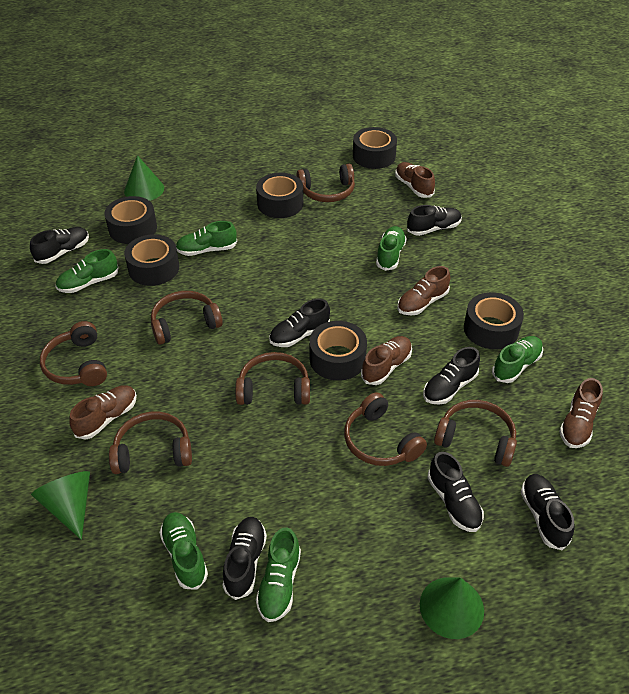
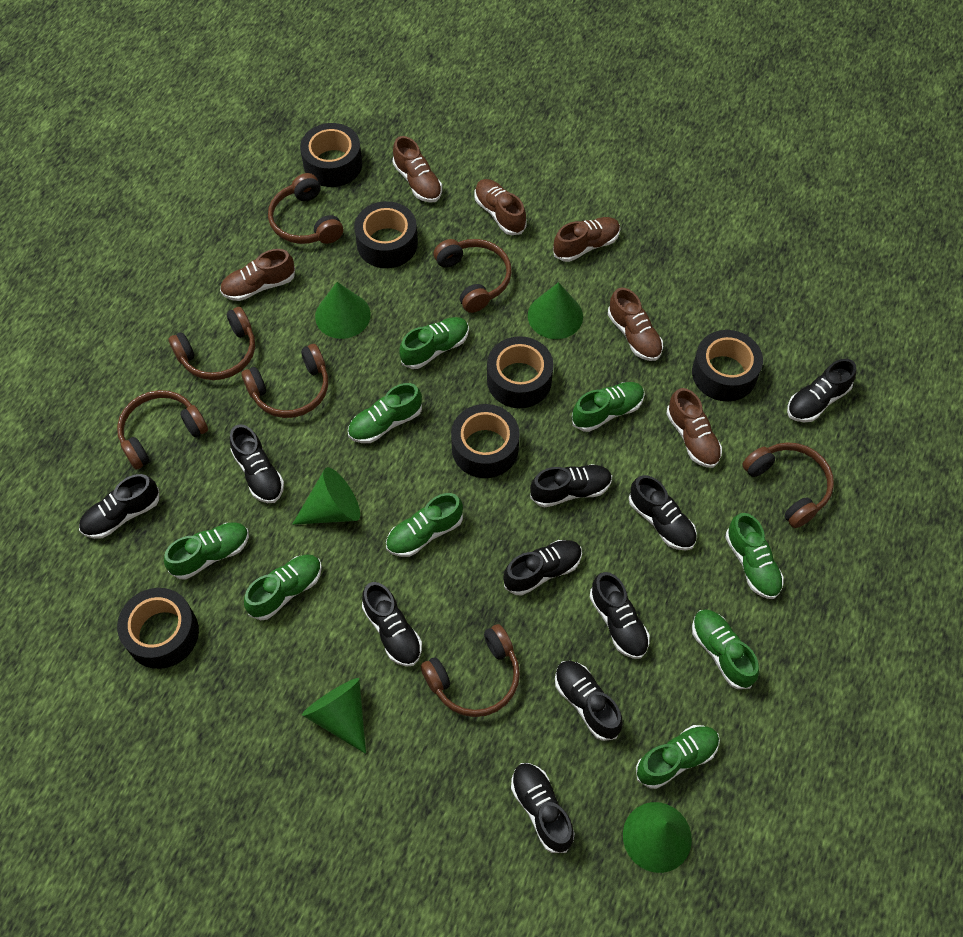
black shoe: [30,227,89,264] [222,517,267,600] [269,299,330,347] [407,205,462,236] [423,347,480,405] [427,452,484,532] [521,474,574,550] = 7 -> [79,474,159,539] [229,424,284,503] [362,582,422,667] [503,540,582,596] [511,763,575,853] [530,464,612,507] [555,661,623,741] [590,572,650,659] [629,475,697,551] [787,359,857,422] = 10
brown shoe: [69,386,137,440] [361,336,412,385] [395,162,435,198] [397,266,450,315] [559,378,603,448] = 5 -> [220,249,295,301] [393,136,442,203] [474,179,527,235] [553,217,620,262] [608,288,663,361] [666,388,722,468] = 6
green cone: [31,471,90,540] [124,155,164,201] [420,577,484,639] = 3 -> [292,467,360,525] [302,678,366,754] [315,282,371,339] [528,282,583,339] [623,802,692,873] = 5
green shoe: [55,249,119,293] [159,512,208,590] [176,221,237,256] [256,528,301,622] [376,226,407,271] [492,336,543,383] = 6 -> [164,522,249,579] [244,554,322,620] [348,383,422,443] [386,493,463,557] [399,317,469,369] [572,382,645,432] [636,725,720,789] [692,609,759,689] [725,513,784,599] = 9

